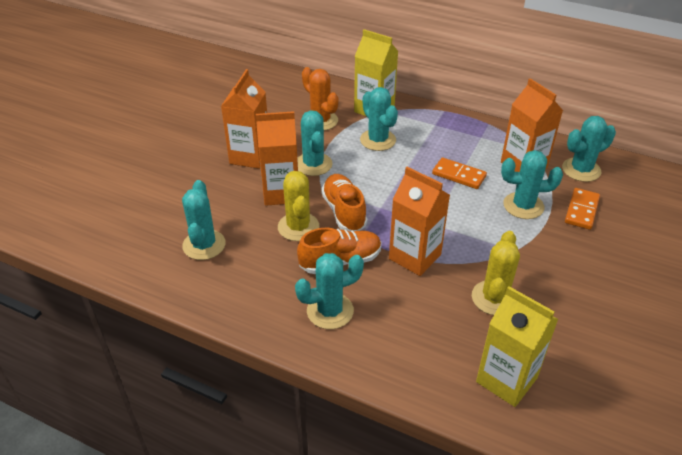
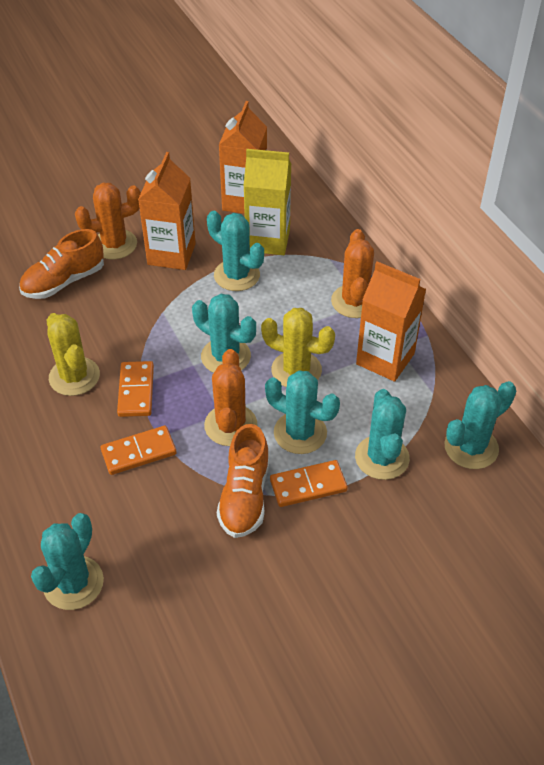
orange cactus: [302,67,339,131] = 1 -> [75,183,141,259] [204,349,257,446] [331,229,374,318] = 3
orange carton: [221,69,267,169] [256,111,298,206] [389,167,450,276] [501,78,563,172] = 4 -> [138,152,196,270] [219,101,267,214] [356,262,426,382] = 3
orange domino: [432,157,487,189] [565,188,600,230] = 2 -> [101,426,177,475] [117,361,154,417] [270,460,348,507] = 3
yellow carton: [354,29,398,117] [476,286,558,407] = 2 -> [244,149,291,255] = 1

